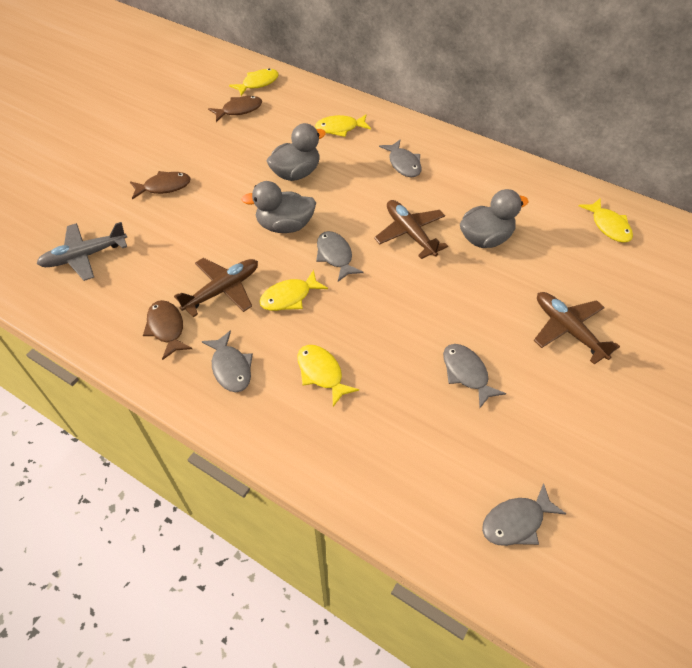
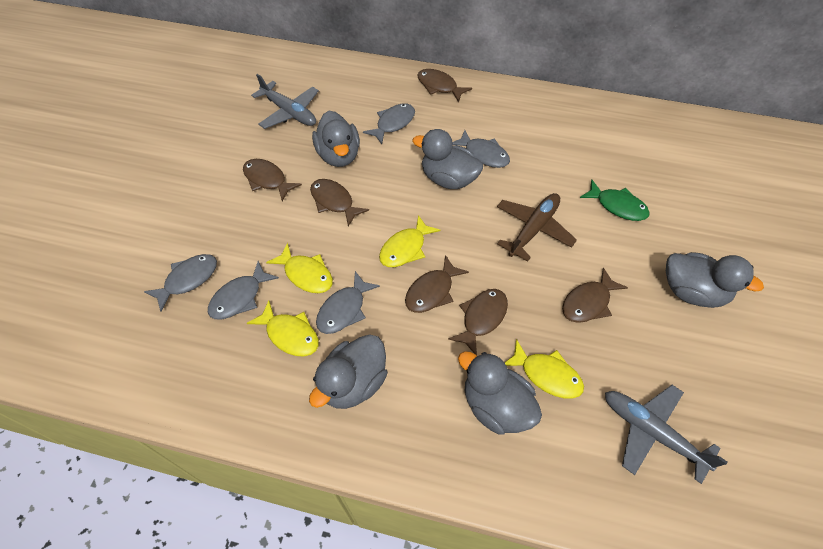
brown fish: [130,171,191,199] [143,300,192,360] [208,96,262,122] = 3 -> [243,159,302,201] [310,179,369,226] [405,255,469,313] [418,69,472,102] [448,289,508,355] [562,267,628,323] = 6
brown plane: [174,258,258,317] [374,200,448,259] [534,292,620,364] = 3 -> [497,193,577,262] = 1
green fish: none = 0 -> [580,180,650,221] = 1
grey duck: [241,181,316,233] [267,123,326,181] [460,189,529,248] = 3 -> [309,334,388,409] [312,111,360,167] [412,129,483,189] [458,351,542,435] [666,252,764,308] = 5
grey plane: [36,222,127,281] = 1 -> [251,74,319,129] [605,385,728,484] = 2
yellow fish: [229,68,279,96] [259,270,328,311] [297,345,359,407] [315,115,371,137] [579,199,633,243] = 5 -> [247,301,319,357] [266,243,333,293] [379,215,441,267] [504,339,584,399] = 4

